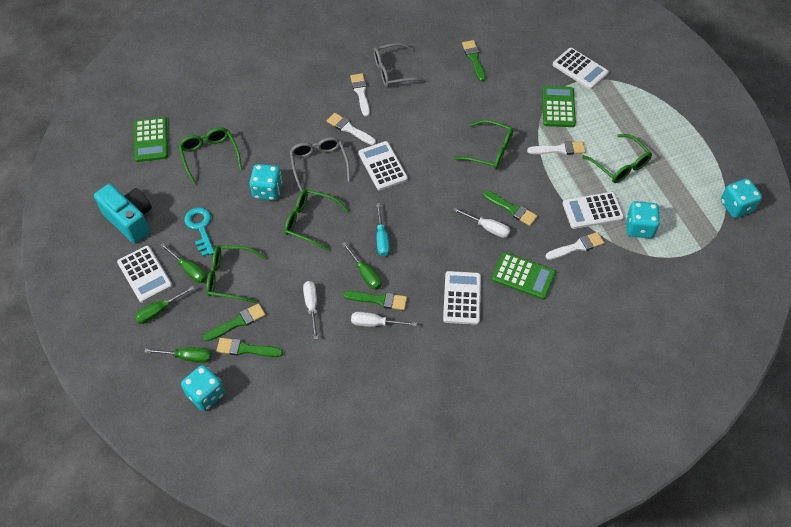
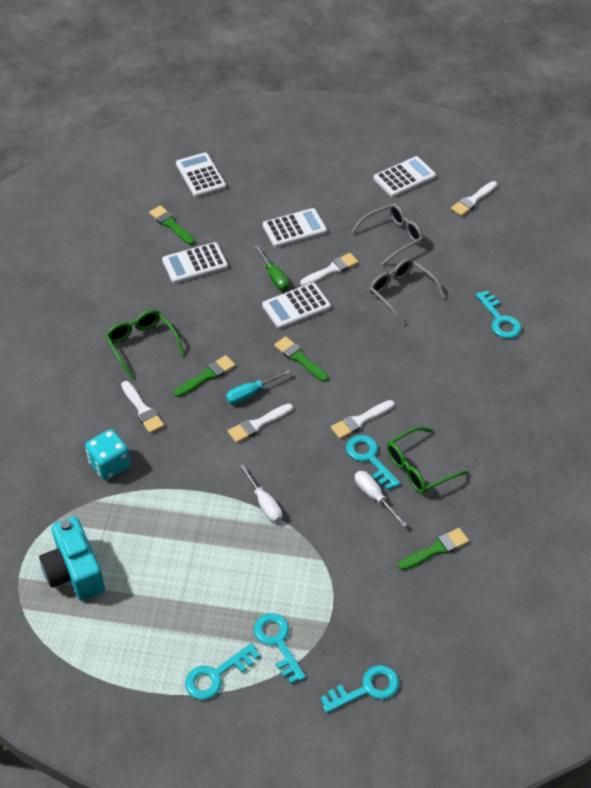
green brush: [203,303,266,341] [216,338,283,357] [343,291,407,310] [462,40,485,81] [483,190,537,226] = 5 -> [149,205,195,245] [174,355,236,397] [274,336,329,382] [398,528,469,570] = 4
green calculator: [134,117,168,162] [492,252,556,300] [542,86,576,127] = 3 -> none = 0
green glasses: [178,128,242,185] [206,245,266,304] [284,189,348,251] [454,120,513,170] [582,134,652,183] = 5 -> [105,310,184,379] [387,426,469,494] = 2
green screwdriver: [134,286,195,324] [144,347,212,363] [160,243,207,283] [342,242,381,290] = 4 -> [254,245,289,291] = 1
turquoise dice: [181,365,225,411] [249,164,282,200] [626,201,660,239] [721,178,762,218] = 4 -> [85,429,131,480] = 1
turquoise key: [184,207,214,256] = 1 -> [185,643,260,700] [254,613,306,684] [320,665,399,713] [346,435,400,490] [476,291,522,339] = 5
white brush: [327,113,376,145] [350,73,370,117] [527,141,586,155] [546,232,604,260] = 4 -> [121,381,164,433] [228,403,293,443] [300,253,359,286] [331,400,395,439] [451,181,497,216] = 5
white screwdriver: [303,281,318,340] [351,312,417,327] [453,208,510,238] = 3 -> [239,464,283,523] [355,471,407,527] = 2

